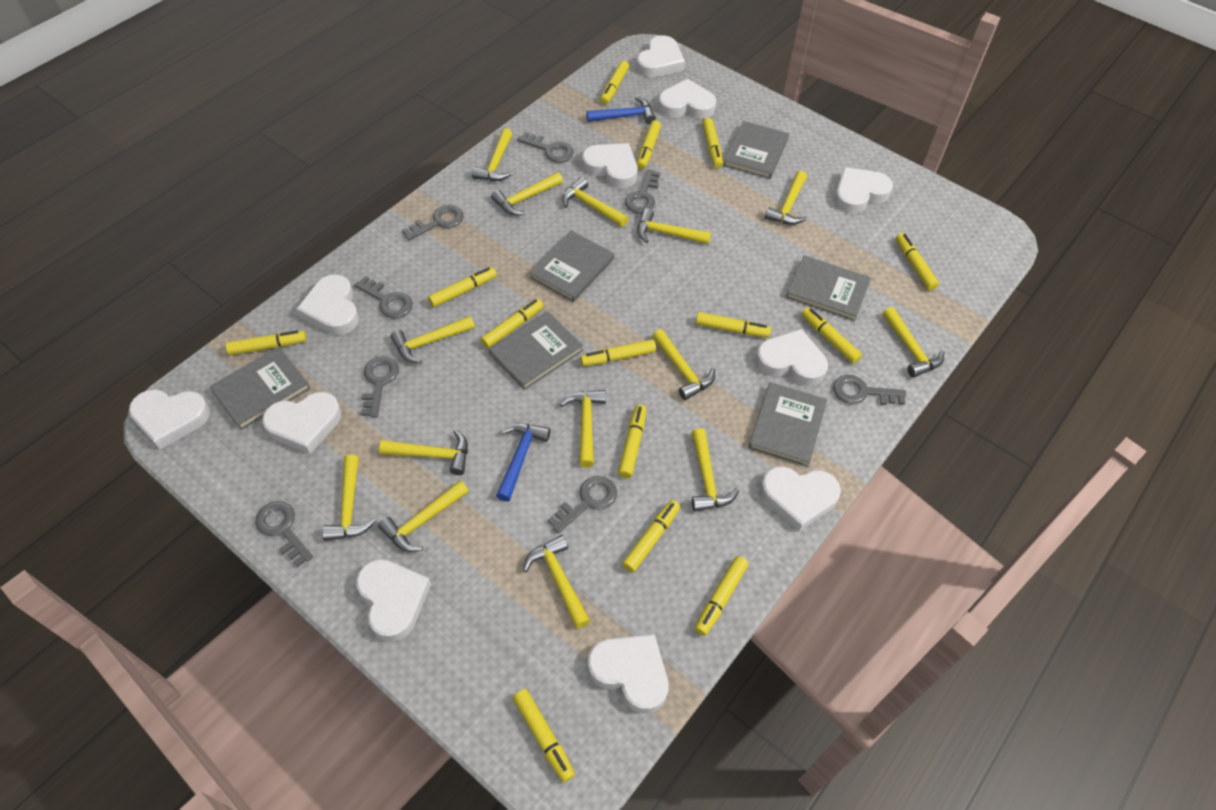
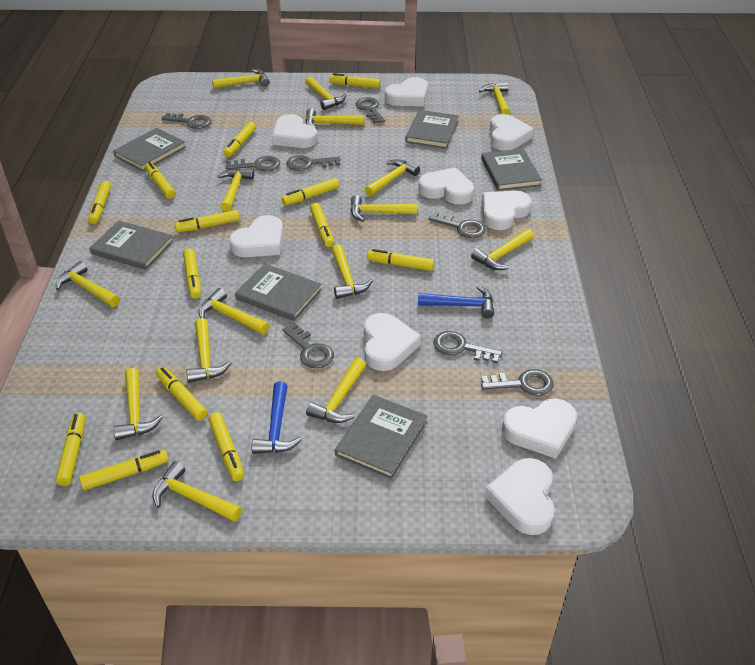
white heart: [129,389,210,449] [262,392,342,454] [297,274,359,335] [356,559,431,642] [582,143,638,188] [588,634,668,713] [636,35,685,77] [658,79,716,119] [756,329,828,386] [760,466,841,532] [834,167,893,214] = 11 -> [229,215,284,257] [272,114,317,148] [364,313,421,371] [385,77,428,106] [418,167,474,205] [481,190,531,230] [485,458,555,535] [490,114,534,151] [502,398,577,459] = 9
yellow hammer: [322,455,375,541] [378,480,469,552] [379,430,468,475] [390,316,475,364] [472,128,513,181] [491,172,563,215] [523,535,590,629] [560,390,606,467] [562,177,628,227] [637,208,711,244] [652,329,715,400] [691,428,739,512] [764,171,807,225] [883,307,944,378] = 14 -> [56,261,120,307] [113,368,163,440] [152,461,242,522] [186,318,232,383] [199,288,269,335] [212,69,269,89] [218,168,254,212] [305,77,346,110] [306,108,364,129] [306,358,366,423] [331,244,373,299] [351,195,417,222] [364,159,420,196] [471,229,534,270] [479,82,510,115] = 15
yellow marker: [226,330,307,355] [428,267,497,307] [481,299,544,348] [513,689,575,782] [580,339,656,366] [600,61,629,105] [618,404,647,478] [622,500,680,573] [637,120,661,170] [695,556,749,636] [696,312,771,338] [702,118,723,168] [802,307,862,363] [896,233,939,290] = 14 -> [55,413,85,486] [79,450,169,490] [88,181,111,224] [145,162,175,199] [156,367,208,421] [175,210,240,232] [183,248,201,299] [208,412,244,481] [224,122,256,157] [282,178,339,205] [310,203,334,247] [329,73,380,88] [367,249,435,271] = 13

